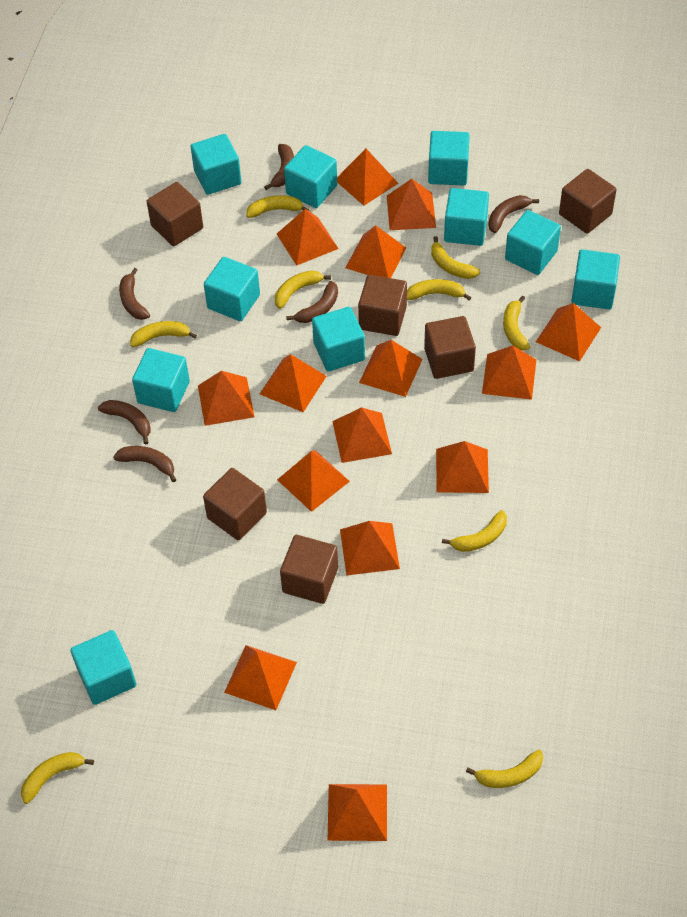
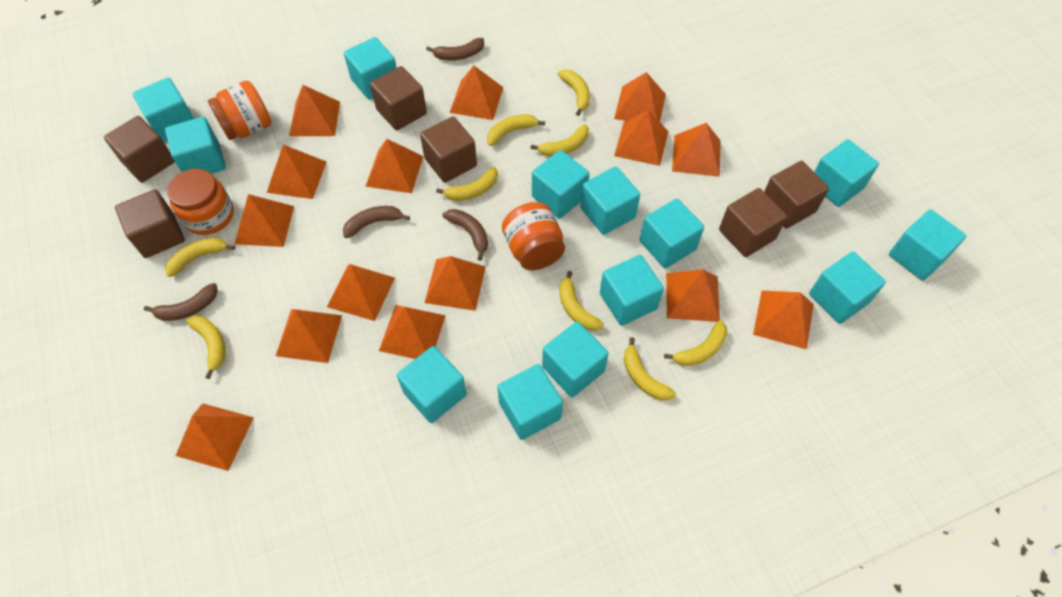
brown banana: [98,400,150,444] [113,446,176,482] [119,268,150,320] [264,144,294,190] [286,281,338,323] [488,195,539,233] = 6 -> [144,283,218,321] [343,206,410,238] [426,38,484,60] [442,209,488,260] = 4
orange jar: none = 0 -> [167,169,234,235] [208,81,271,140] [502,202,565,270] = 3
turquoise cube: [70,630,136,705] [132,348,190,412] [191,134,241,195] [204,257,260,321] [284,145,337,208] [312,307,365,372] [428,131,470,186] [444,188,489,246] [505,210,561,275] [571,249,620,309] = 10 -> [132,78,194,142] [165,116,226,174] [344,37,396,100] [397,346,467,423] [497,364,563,440] [532,150,589,219] [542,322,609,398] [581,167,640,235] [600,255,664,326] [640,199,704,268] [809,252,886,324] [814,139,879,207] [889,210,966,281] = 13

